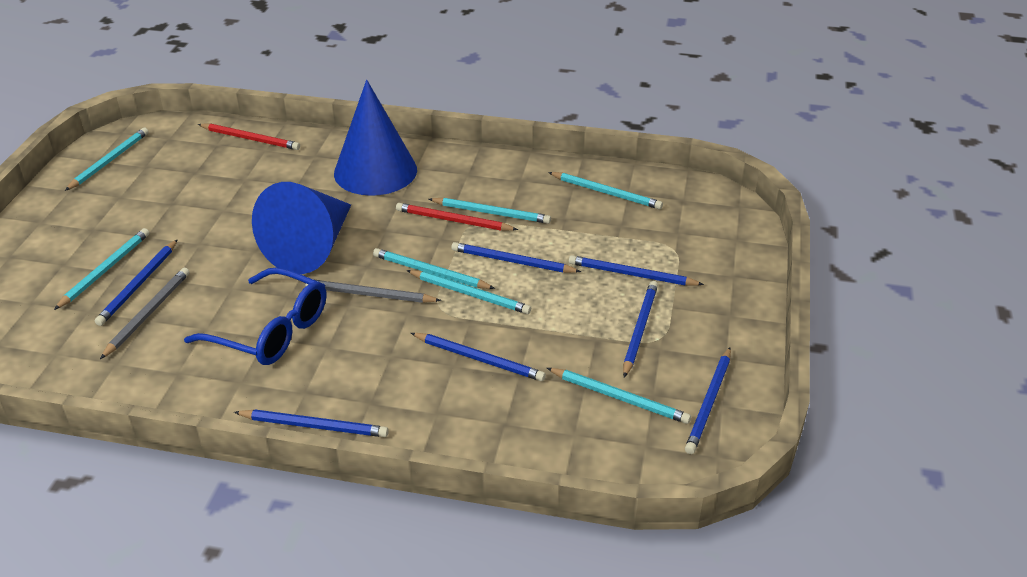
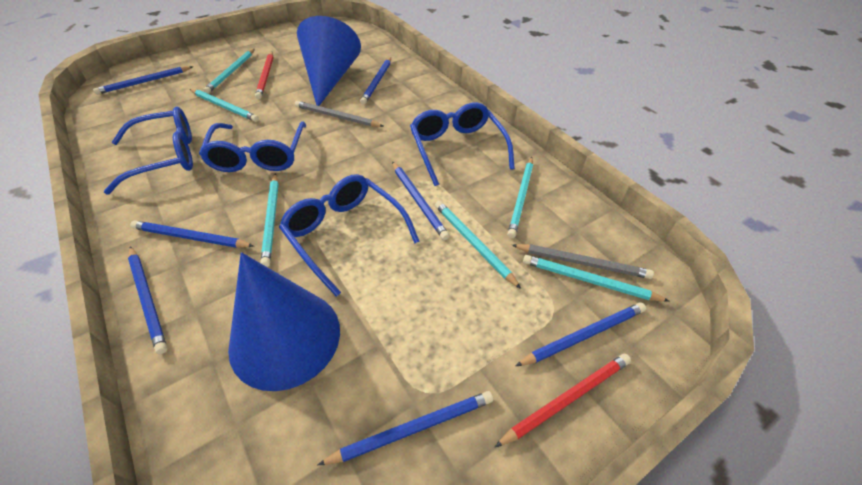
blue glasses: [184,267,326,365] = 1 -> [104,107,193,194] [199,122,306,172] [279,174,420,297] [410,102,515,186] = 4
turquoise pencil: [54,228,149,310] [65,128,149,191] [373,248,495,289] [407,270,531,314] [429,198,551,224] [547,368,691,424] [548,172,663,209] = 7 -> [190,89,259,122] [203,49,255,94] [260,173,279,267] [435,201,521,289] [508,157,533,238] [523,255,670,302] = 6

